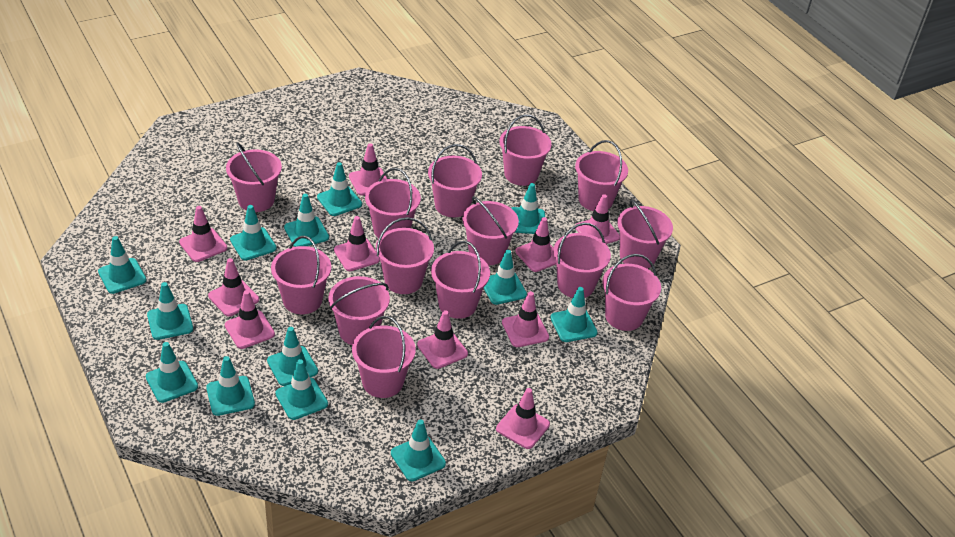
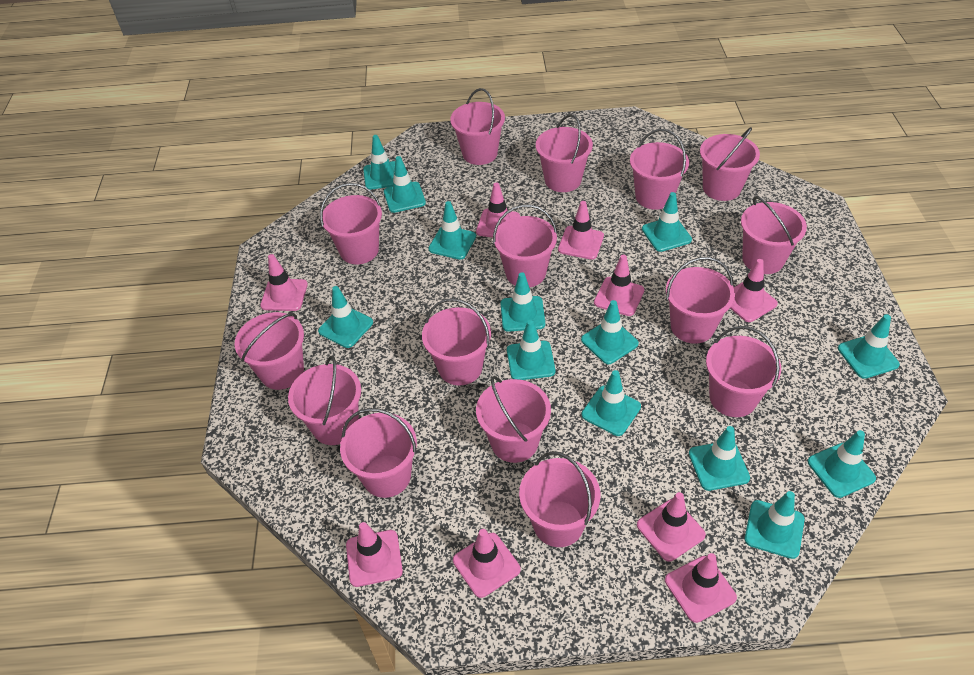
pink bucket: [226,143,282,212] [271,236,331,314] [328,276,390,345] [352,316,416,398] [365,168,421,238] [376,217,434,294] [428,144,482,217] [431,241,490,319] [462,196,519,265] [499,114,552,186] [553,223,611,298] [575,140,628,211] [602,254,661,331] [617,199,673,269] = 14 -> [235,312,304,390] [288,356,361,445] [320,183,382,264] [340,408,417,498] [422,298,491,386] [450,88,505,165] [476,376,551,463] [493,205,557,287] [519,451,600,547] [536,114,593,192] [630,129,689,210] [666,257,735,344] [700,127,760,201] [706,326,781,417] [741,196,807,274] = 15
pink traffic cone: [179,206,227,262] [208,258,259,317] [225,290,275,349] [334,216,380,271] [349,143,387,196] [417,310,468,369] [496,388,550,449] [502,291,549,347] [515,217,556,272] [575,194,620,244] = 10 -> [260,254,308,311] [346,522,403,587] [453,529,520,598] [476,183,520,238] [558,201,604,260] [594,255,644,316] [637,492,706,561] [665,553,737,623] [730,259,778,322] = 9

